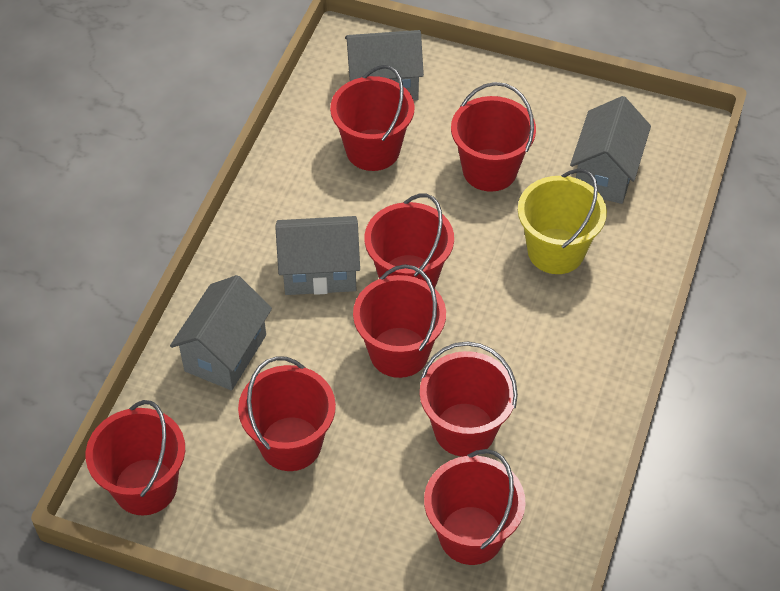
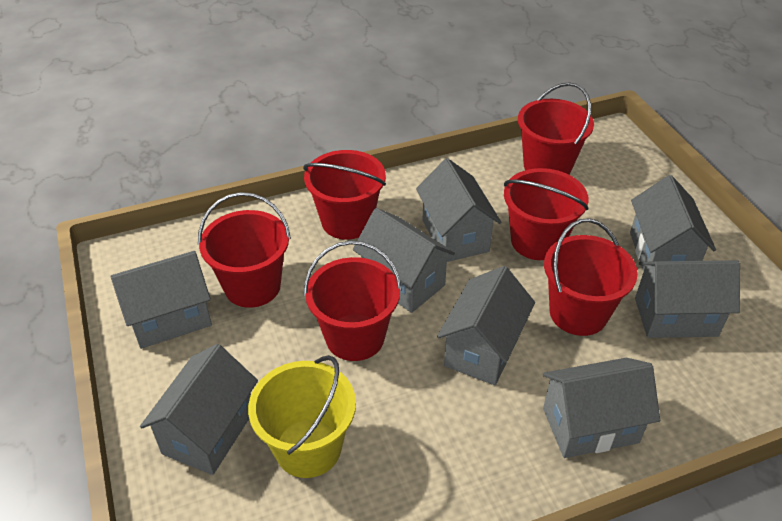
grey house: [170,275,272,390] [275,216,360,295] [345,30,424,100] [570,96,651,204] = 4 -> [110,251,212,349] [140,344,258,475] [353,208,455,313] [416,158,502,262] [437,266,535,385] [543,358,660,458] [630,175,716,272] [635,260,740,338] = 8
red bucket: [86,400,185,515] [238,356,336,471] [330,65,415,171] [353,265,446,378] [365,194,454,288] [420,341,518,457] [424,449,526,565] [451,82,536,192] = 8 -> [198,192,291,308] [303,150,386,240] [304,241,402,361] [504,168,589,260] [518,82,594,175] [544,218,638,336] = 6

